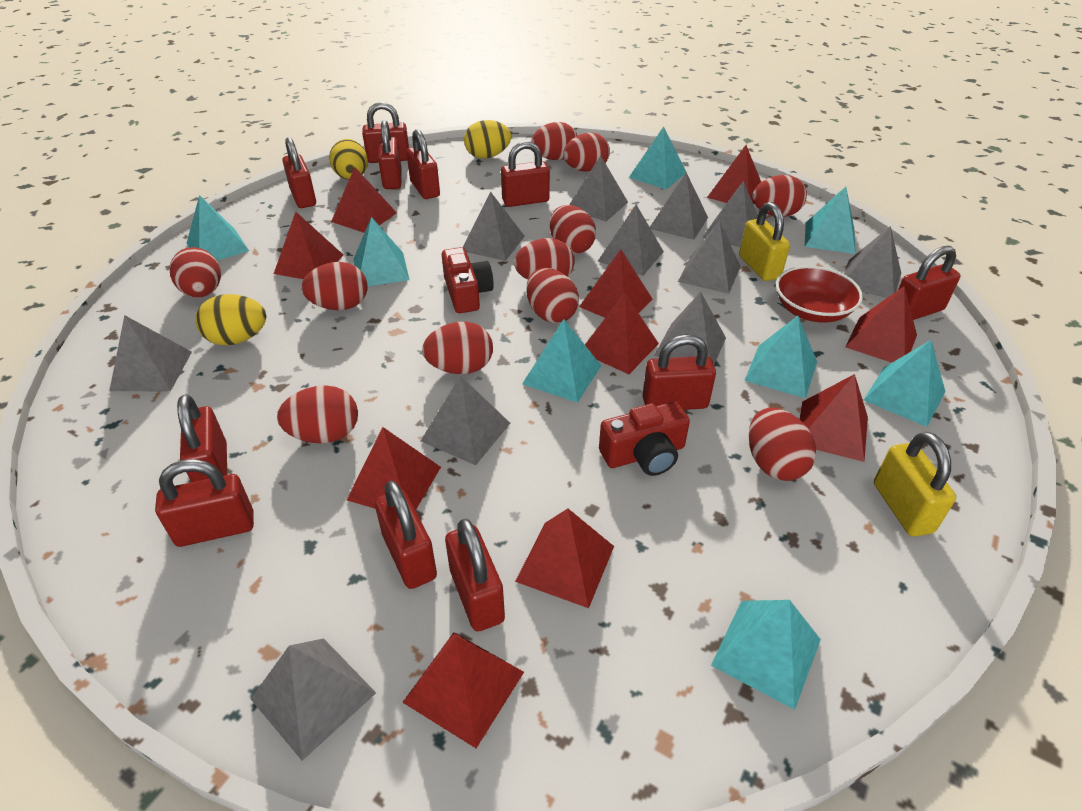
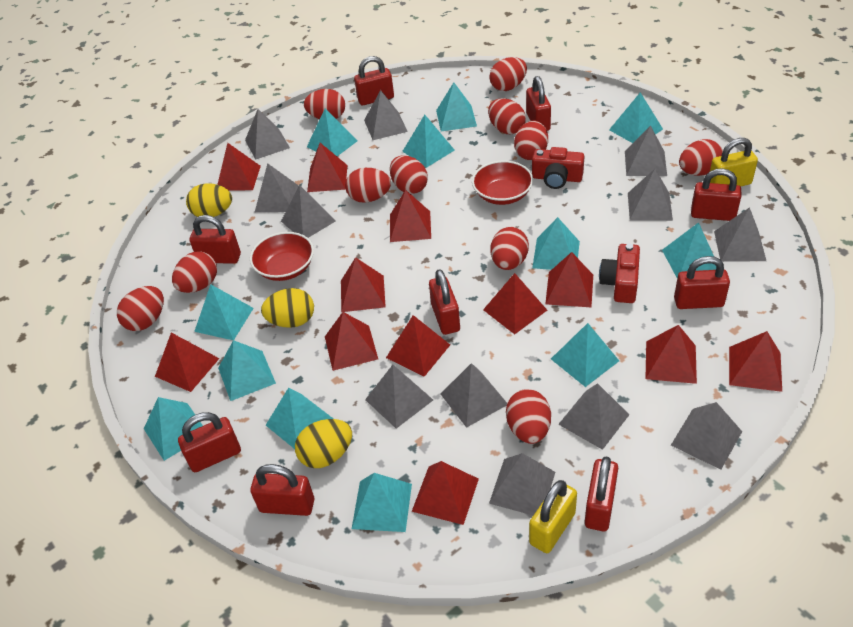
grey pyramid: [109,315,192,392] [251,638,376,761] [421,376,510,465] [463,191,525,261] [569,155,628,221] [598,205,664,276] [650,172,708,240] [654,292,726,364] [678,221,741,294] [702,181,758,247] [844,226,901,298] = 11 -> [245,109,290,160] [255,163,299,212] [281,185,336,238] [364,90,408,140] [365,365,433,429] [441,363,507,428] [489,453,555,515] [558,383,629,450] [625,126,667,176] [628,169,673,221] [671,402,742,469] [714,207,766,262] = 12
red bowl: [776,266,863,323] = 1 -> [250,232,314,281] [472,161,533,205] = 2
red padlock: [155,459,254,547] [177,394,227,482] [283,137,316,208] [362,102,409,163] [375,481,437,589] [378,120,401,189] [406,129,440,199] [445,519,505,631] [501,141,550,207] [642,335,716,410] [898,246,961,320] = 11 -> [178,412,241,472] [189,215,241,264] [250,464,314,516] [354,56,394,105] [429,269,460,335] [526,76,551,131] [585,456,618,531] [674,256,730,309] [691,168,741,221] = 9
red pyramid: [274,211,343,279] [331,167,397,233] [347,427,441,510] [402,632,524,748] [515,508,614,608] [579,249,653,318] [585,292,659,374] [707,145,761,204] [800,374,868,462] [845,286,917,363] = 10 -> [155,333,220,392] [217,143,261,191] [307,143,347,192] [325,312,378,371] [341,257,386,312] [386,315,450,377] [390,190,431,242] [412,461,479,525] [483,273,547,334] [545,252,593,307] [645,325,697,384] [729,331,782,392] = 12
turquoise pyramid: [187,195,249,261] [353,217,409,286] [522,319,601,403] [629,127,686,189] [711,600,821,710] [744,316,817,398] [805,186,856,254] [864,340,945,427] = 8 -> [144,397,203,461] [194,284,254,340] [218,340,276,401] [266,387,333,449] [307,108,358,156] [352,473,412,532] [402,115,454,168] [436,82,477,131] [532,217,580,270] [551,323,619,387] [609,92,663,143] [662,222,716,278] = 12

